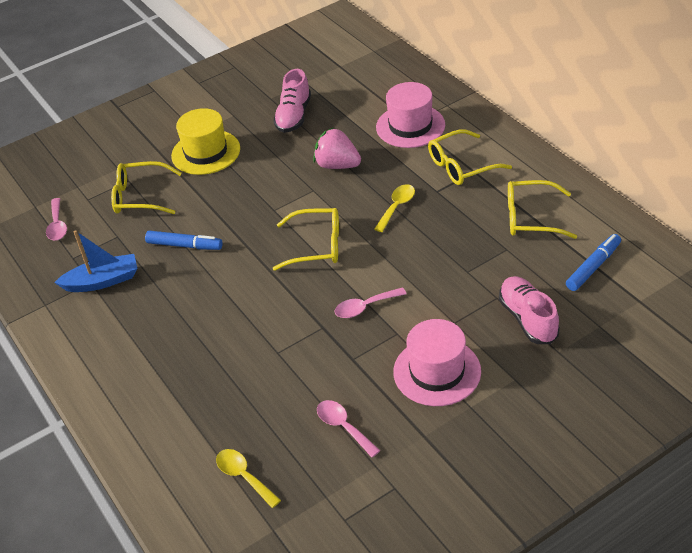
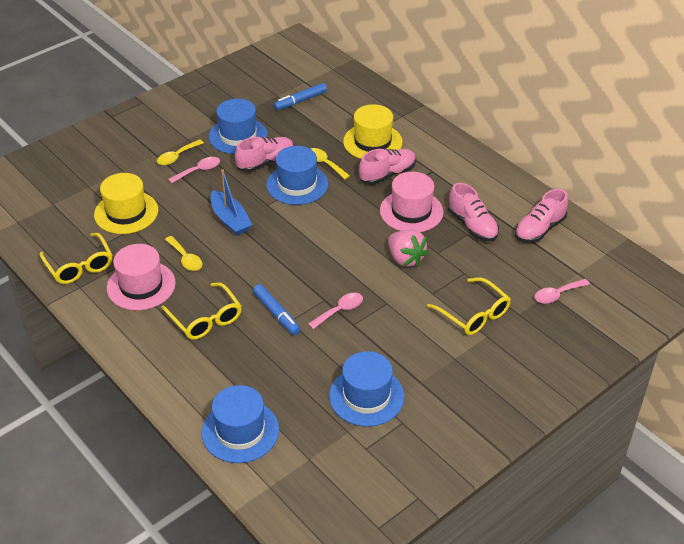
blue hat: none = 0 -> [202,385,279,463] [209,99,268,154] [266,146,328,205] [329,351,404,427] = 4
pink shoe: [273,69,311,133] [499,276,560,344] = 2 -> [235,137,294,172] [359,149,416,184] [448,183,499,241] [515,189,568,243] = 4
yellow glasses: [111,161,182,214] [273,208,339,271] [428,129,512,185] [508,180,577,239] = 4 -> [40,233,112,284] [162,282,241,340] [427,277,511,335] = 3
yellow hat: [171,108,240,175] = 1 -> [94,173,158,234] [343,104,403,159] = 2
yellow spoon: [216,449,281,508] [374,184,415,232] = 2 -> [157,139,204,165] [165,236,203,271] [311,148,350,179] = 3

